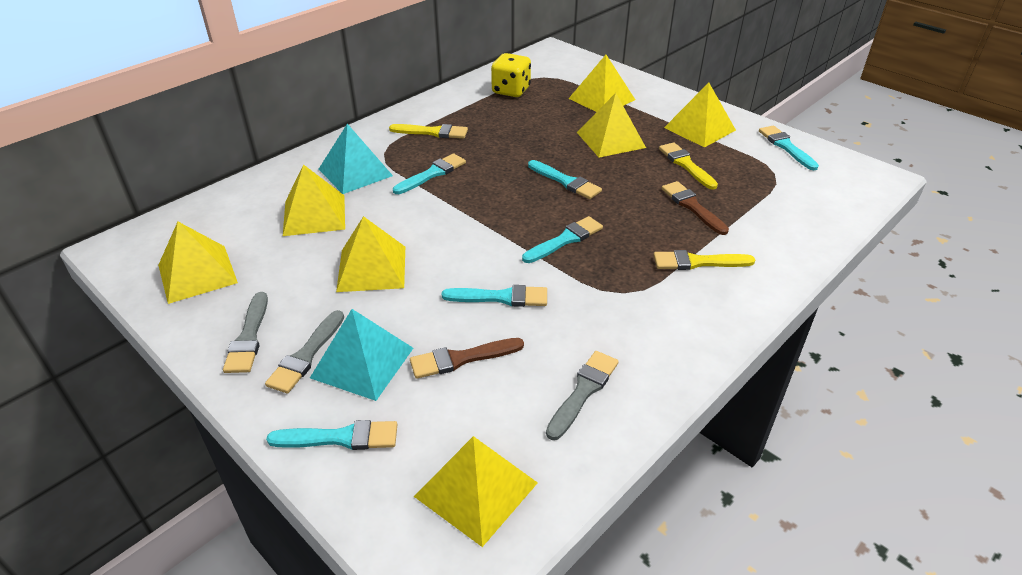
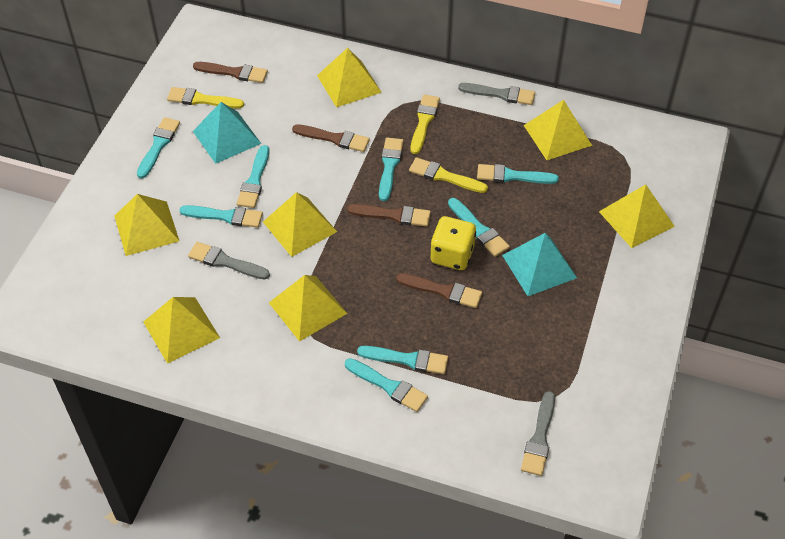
brown brush: [410,338,524,379] [662,181,729,235] = 2 -> [193,62,268,83] [292,124,370,152] [347,204,431,227] [396,273,482,308] = 4
turquoise brush: [266,420,397,450] [393,153,466,194] [442,285,547,307] [522,216,603,263] [528,160,602,199] [759,126,819,170] = 6 -> [137,117,180,179] [180,205,263,228] [237,145,269,208] [345,358,428,412] [357,346,448,374] [379,138,404,201] [448,198,510,257] [477,164,559,184] = 8

